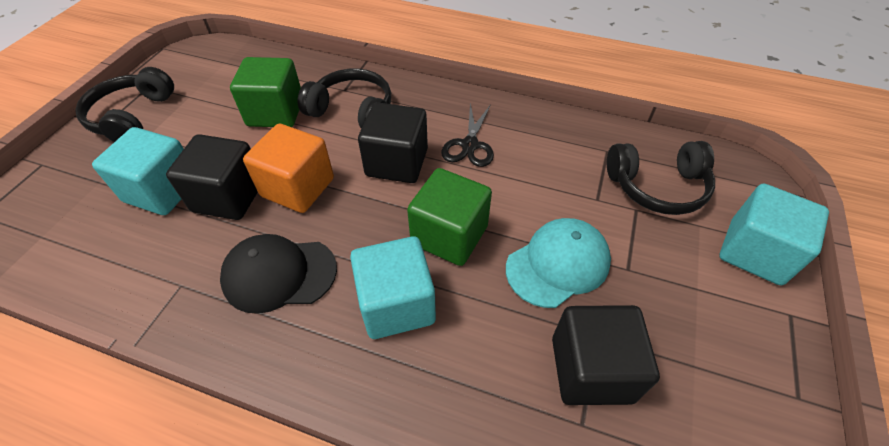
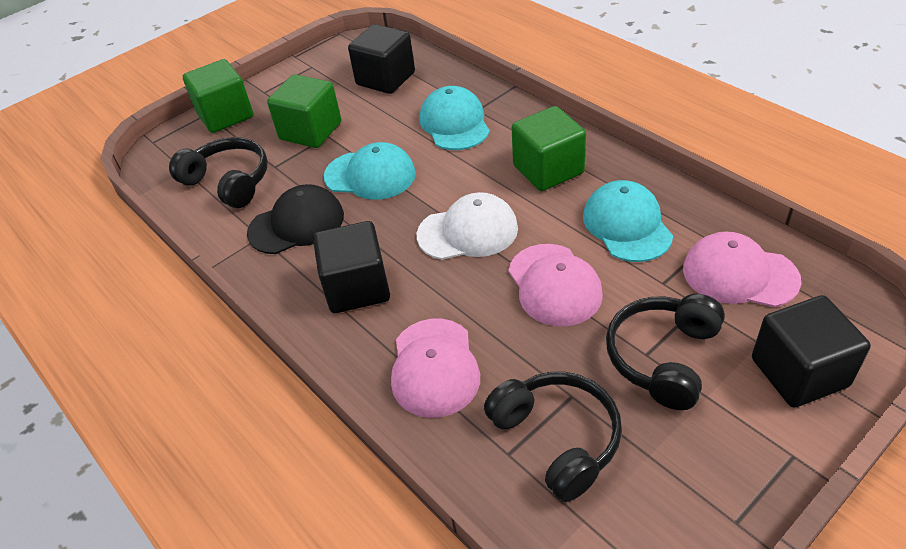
black scissors: [441,103,494,167] = 1 -> none = 0
green cube: [230,57,301,127] [407,168,492,266] = 2 -> [183,59,253,133] [267,74,341,148] [512,106,586,191] = 3
orange cube: [243,124,334,213] = 1 -> none = 0
pink cap: none = 0 -> [391,318,480,418] [508,244,603,326] [683,231,802,307] = 3
turquoise cap: [506,218,611,308] = 1 -> [324,142,416,200] [419,86,490,150] [583,180,673,262] = 3
turquoise cube: [92,127,184,215] [350,236,436,339] [719,184,829,285] = 3 -> none = 0
white cap: none = 0 -> [417,192,518,260] = 1

